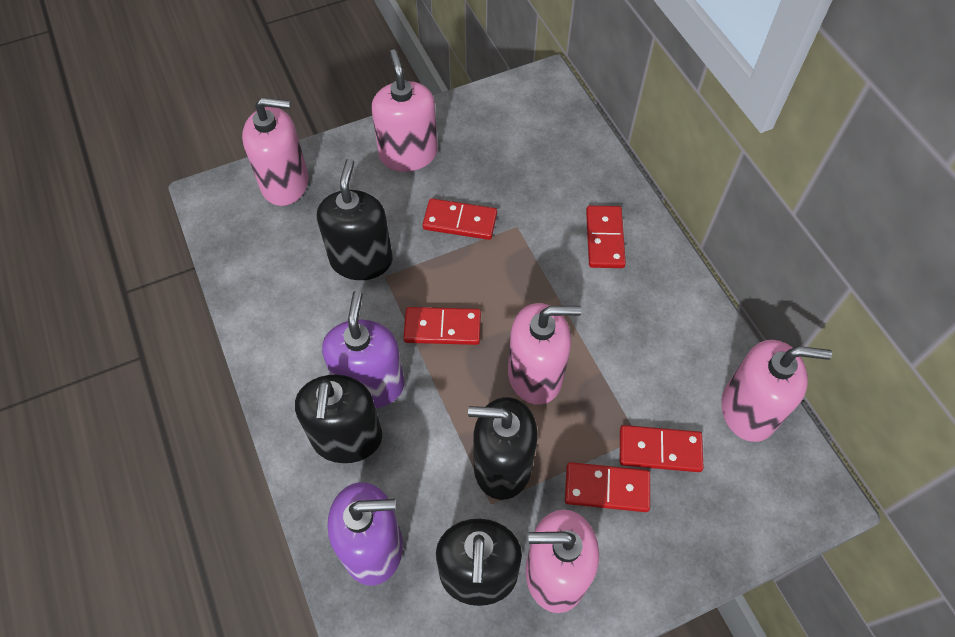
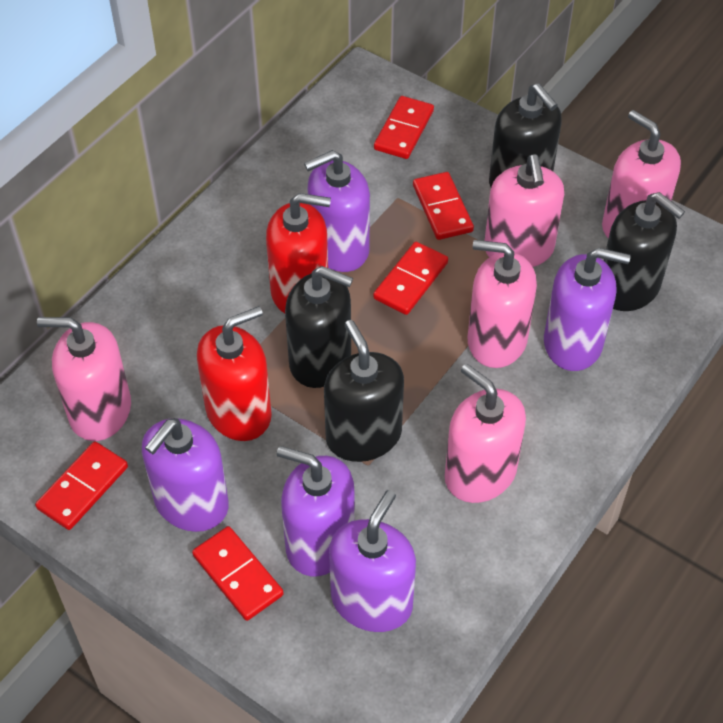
purple soap dispenser: [322,291,404,408] [328,482,403,586] = 2 -> [142,418,229,532] [277,446,355,576] [304,150,370,272] [329,490,416,632] [544,248,631,371] = 5
red soap dispenser: none = 0 -> [197,306,272,441] [266,193,331,313] = 2

